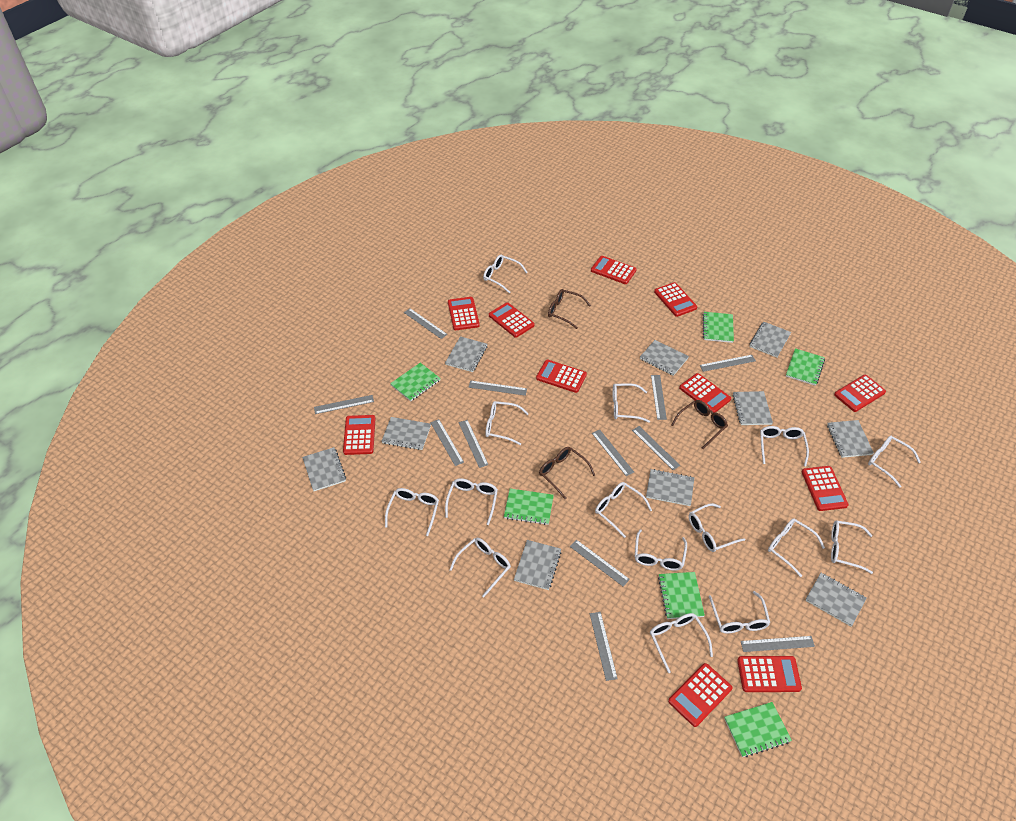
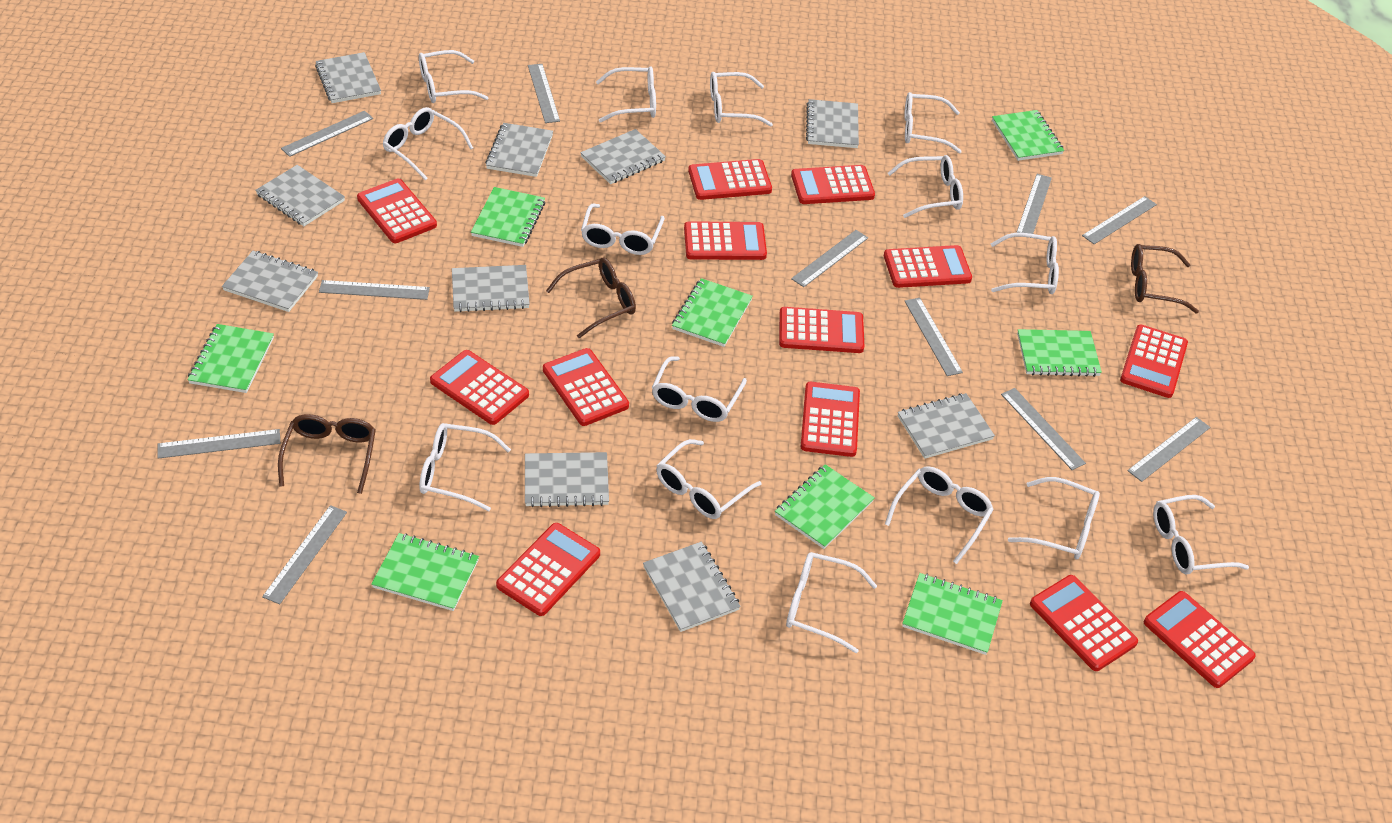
green notebook: [390,363,441,401] [504,488,554,525] [658,572,705,619] [703,312,734,343] [724,702,792,757] [786,348,825,386] = 6 -> [187,324,274,393] [371,533,479,611] [471,187,545,247] [672,278,753,347] [775,464,874,549] [902,573,1003,655] [992,110,1064,161] [1017,329,1102,377] = 8
grey ruler: [314,395,374,414] [404,308,447,339] [430,419,464,466] [459,420,488,468] [469,380,527,396] [570,540,630,586] [590,612,618,681] [592,430,634,476] [632,426,680,470] [651,375,667,420] [700,355,756,372] [741,636,815,652] = 12 -> [157,429,280,459] [262,505,347,604] [281,111,373,157] [319,280,430,300] [528,64,560,123] [791,230,868,287] [905,298,963,376] [1001,388,1086,470] [1016,174,1052,234] [1082,196,1157,244] [1127,417,1210,482] = 11
red calculator: [343,415,375,455] [448,297,480,330] [489,302,535,338] [536,360,587,393] [591,256,636,284] [654,282,697,317] [668,663,732,727] [679,373,731,413] [737,656,802,692] [802,466,849,511] [834,375,886,412] = 11 -> [357,179,437,243] [430,350,529,425] [496,523,600,616] [543,348,629,426] [684,221,767,260] [688,159,772,200] [779,307,864,353] [791,165,875,204] [801,382,860,457] [884,245,972,288] [1030,575,1138,671] [1120,325,1188,398] [1144,591,1256,688] = 13

